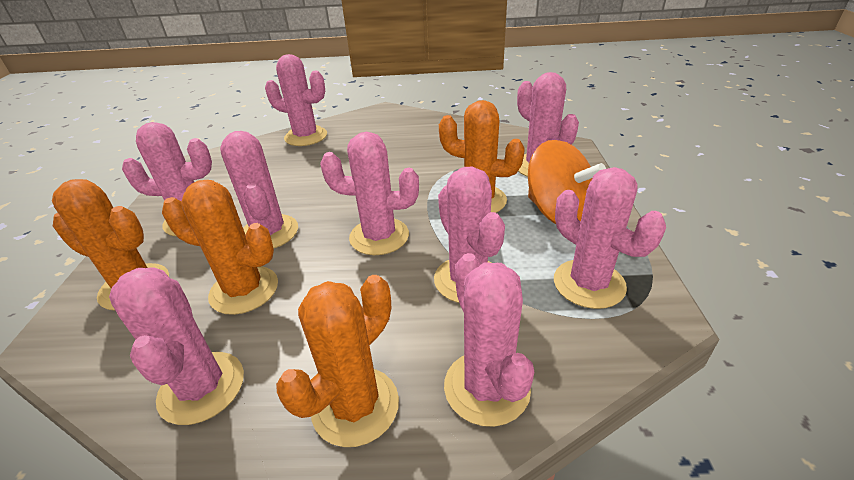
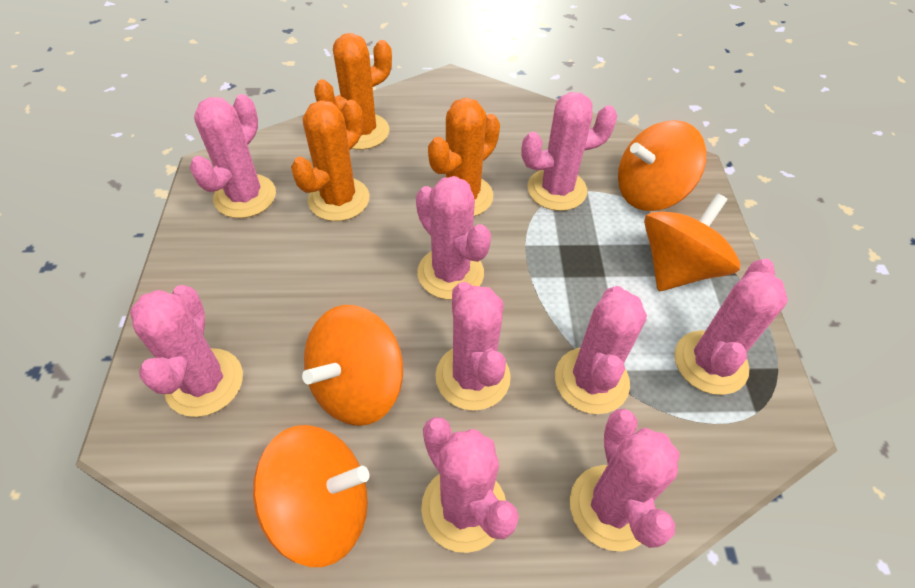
orange cactus: [52,179,169,311] [162,180,278,315] [276,275,399,447] [439,100,525,213] = 4 -> [291,100,369,221] [314,33,392,150] [428,98,500,216] = 3
orange spinning top: [528,140,606,224] = 1 -> [253,425,370,567] [302,305,403,426] [618,120,706,211] [644,193,740,291] = 4

